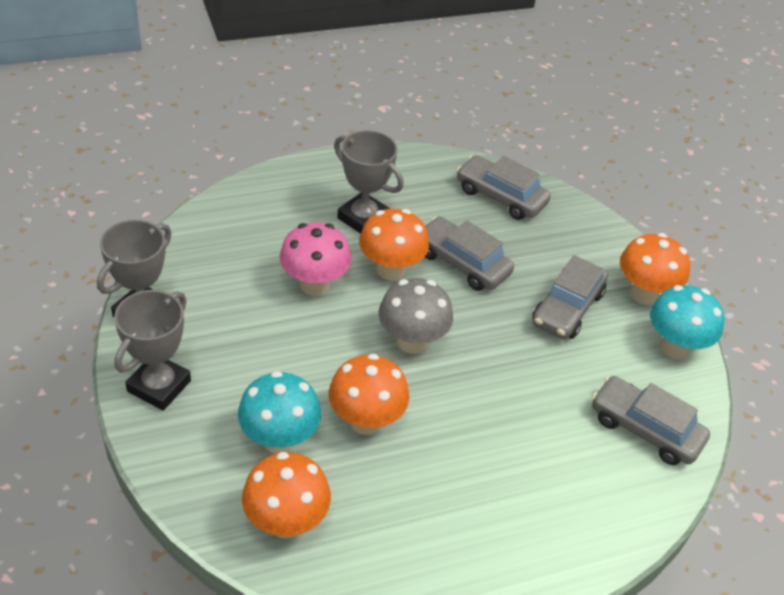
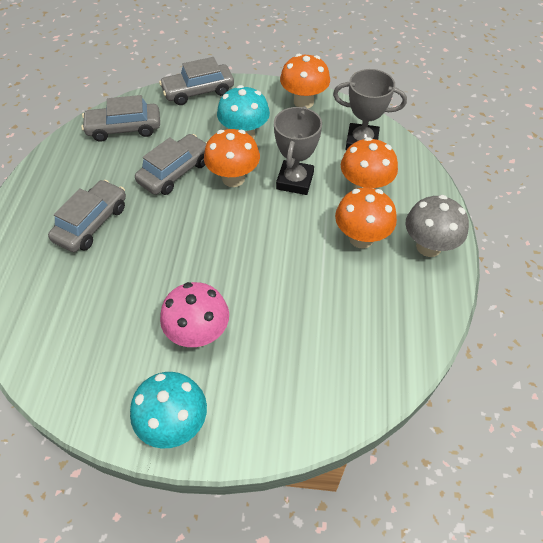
grey trophy: [97,220,172,317] [114,290,191,411] [334,130,404,234] = 3 -> [274,106,322,195] [333,69,407,150] = 2

